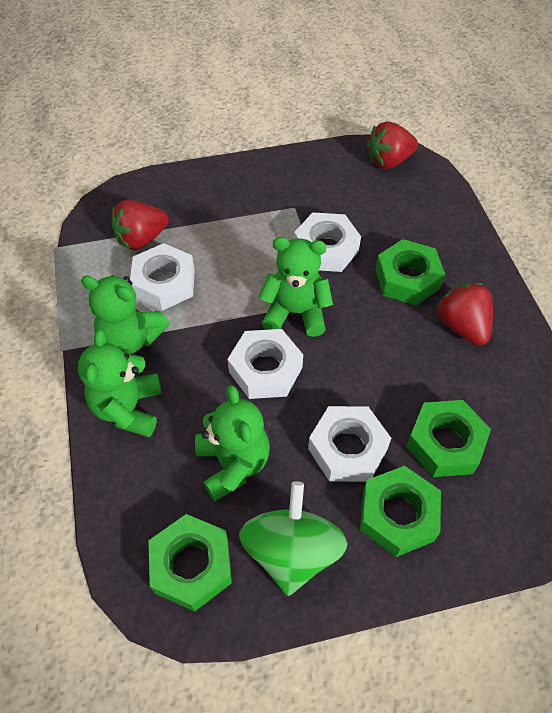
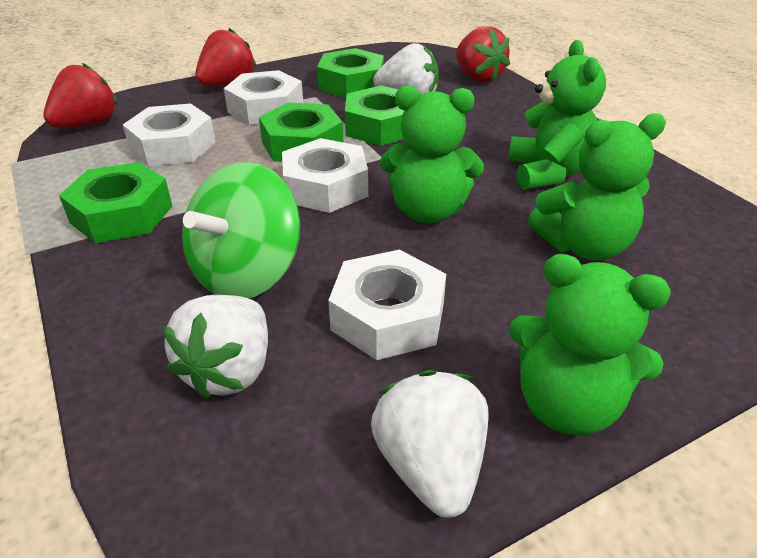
white strawberry: none = 0 -> [163,295,268,399] [371,370,489,518] [373,43,439,94] = 3

